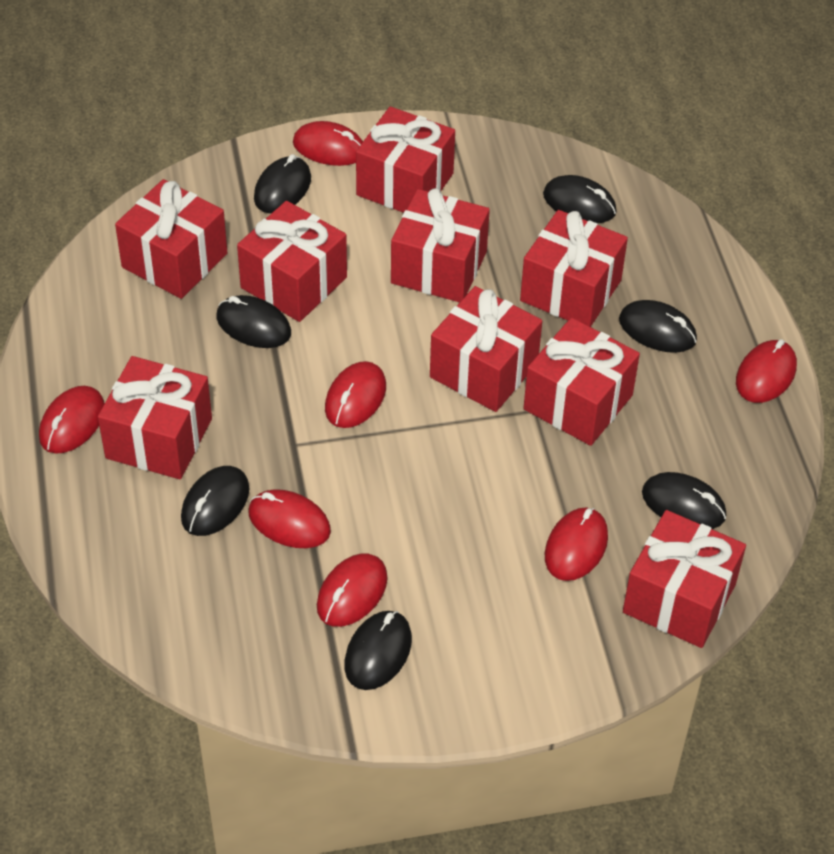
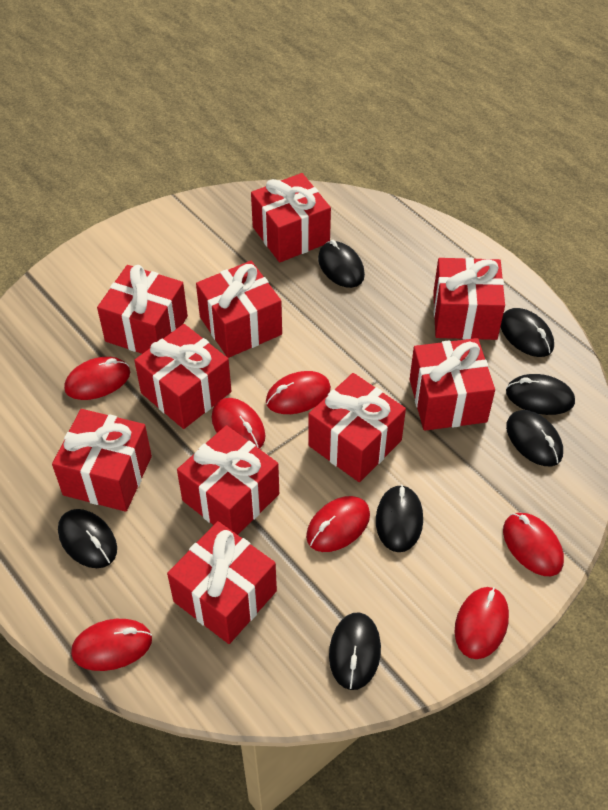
red gift: [98,356,212,479] [115,179,227,299] [237,201,347,322] [356,107,455,213] [391,188,490,303] [430,286,542,412] [520,210,628,327] [523,318,640,446] [623,510,746,648] = 9 -> [52,409,152,512] [97,265,188,354] [134,324,231,429] [167,521,277,644] [177,425,279,535] [196,261,282,358] [251,173,331,262] [308,373,406,482] [410,338,495,431] [433,257,505,340] = 10

